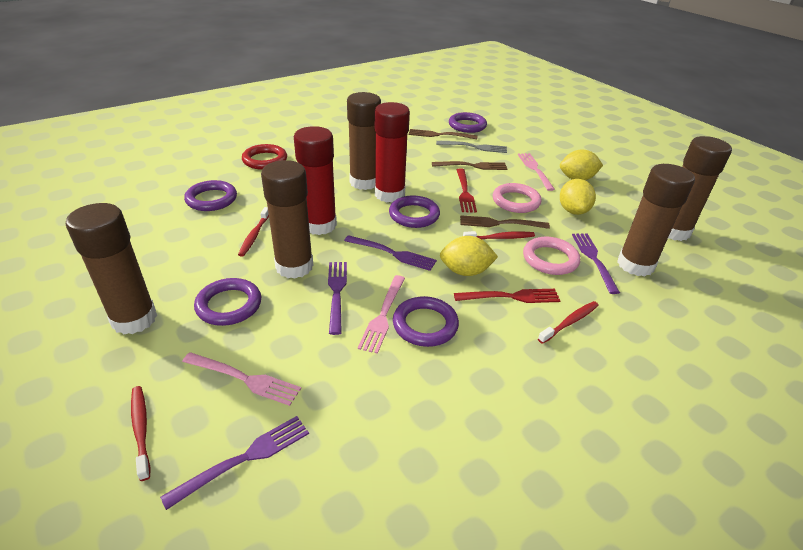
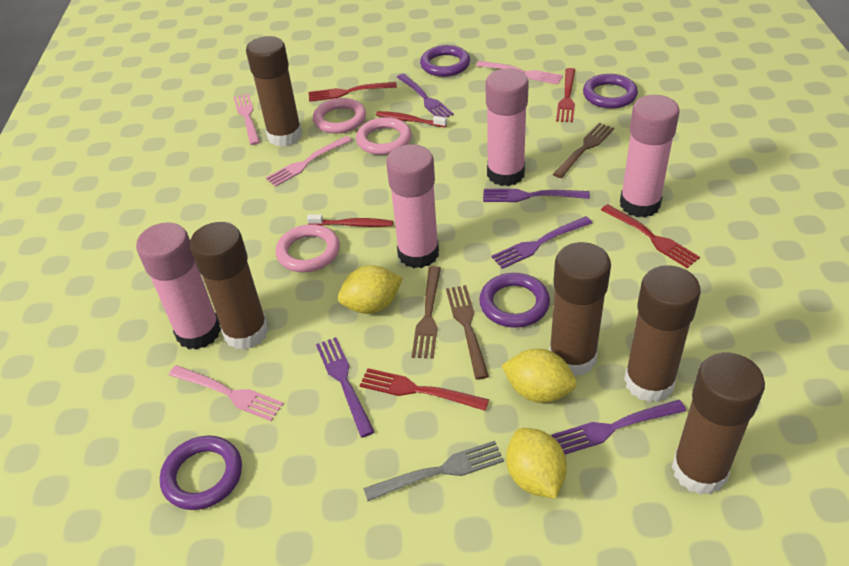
pink fork: [182,352,301,406] [358,275,405,354] [518,153,555,191] = 3 -> [169,365,284,421] [234,93,260,145] [266,136,352,187] [476,61,563,84] = 4
pink glue stick: none = 0 -> [136,222,221,350] [386,144,439,268] [486,68,529,186] [620,95,680,218] = 4
pink ring: [493,183,542,213] [523,237,580,275] = 2 -> [276,224,340,272] [313,98,366,134] [356,117,412,155] = 3
purple fork: [160,416,309,510] [328,262,347,335] [344,235,437,271] [572,233,620,294] = 4 -> [316,337,374,438] [397,74,454,117] [483,189,590,202] [491,216,592,269] [552,400,686,454] = 5
purple ring: [184,180,237,211] [194,278,261,326] [389,195,440,228] [393,296,459,347] [449,112,487,133] = 5 -> [160,436,242,510] [420,45,470,77] [479,273,550,328] [583,74,638,109] = 4
red fork: [454,289,560,303] [457,168,477,213] = 2 -> [309,82,397,102] [359,368,489,411] [556,68,575,122] [601,204,700,268] = 4
red glue stick: [294,126,337,235] [375,102,410,203] = 2 -> none = 0
red ring: [242,144,287,170] = 1 -> none = 0
red toothbrush: [131,386,150,481] [238,207,269,257] [463,231,535,239] [538,301,599,344] = 4 -> [307,214,393,227] [376,111,447,127] = 2

